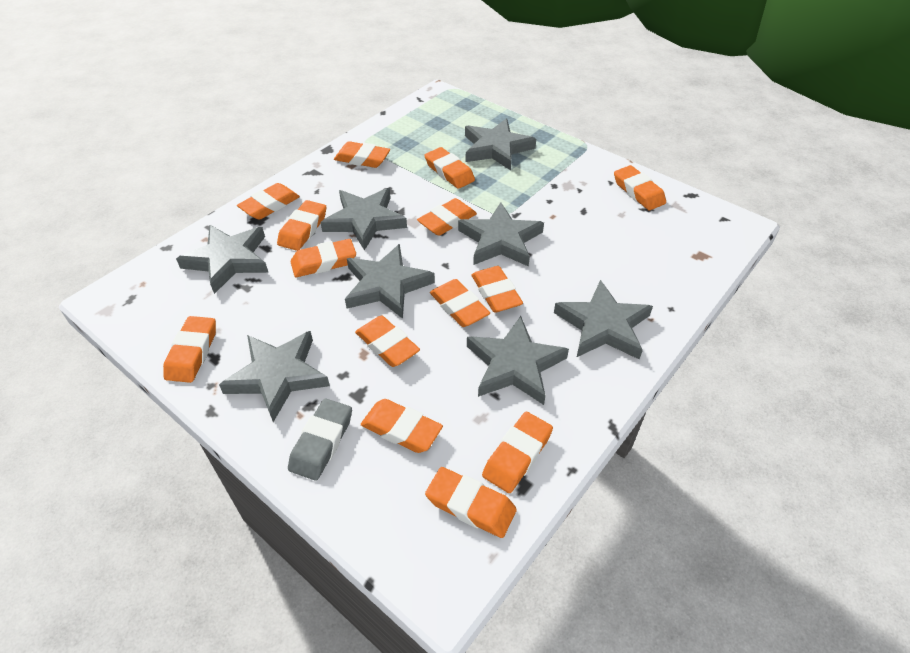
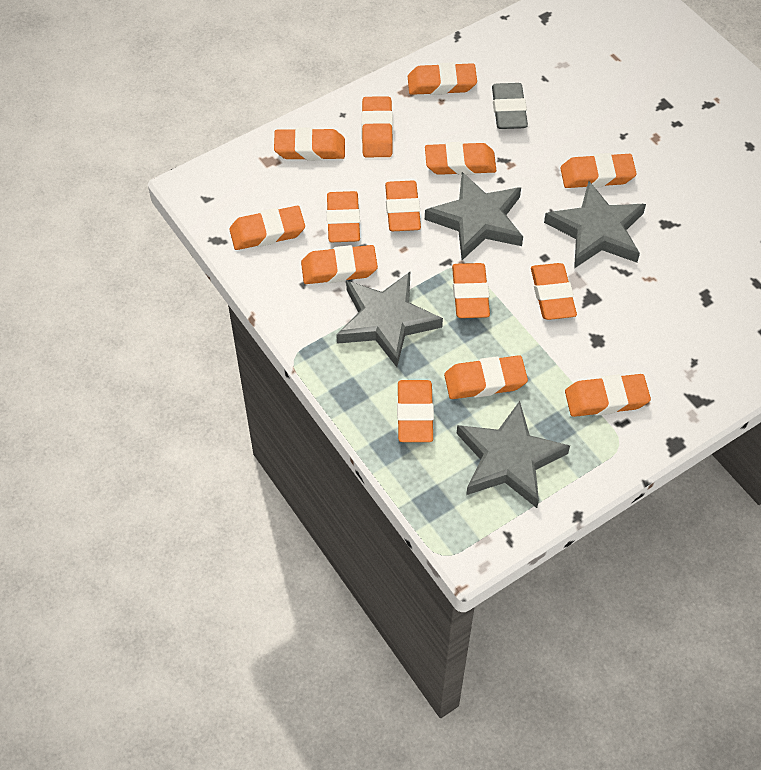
grey star: [176,225,269,294] [219,331,330,422] [320,188,407,251] [345,244,435,319] [458,202,544,267] [465,118,536,170] [467,316,569,405] [554,280,653,359] = 8 -> [336,272,443,367] [425,172,523,260] [457,401,570,508] [544,181,646,268] = 4

